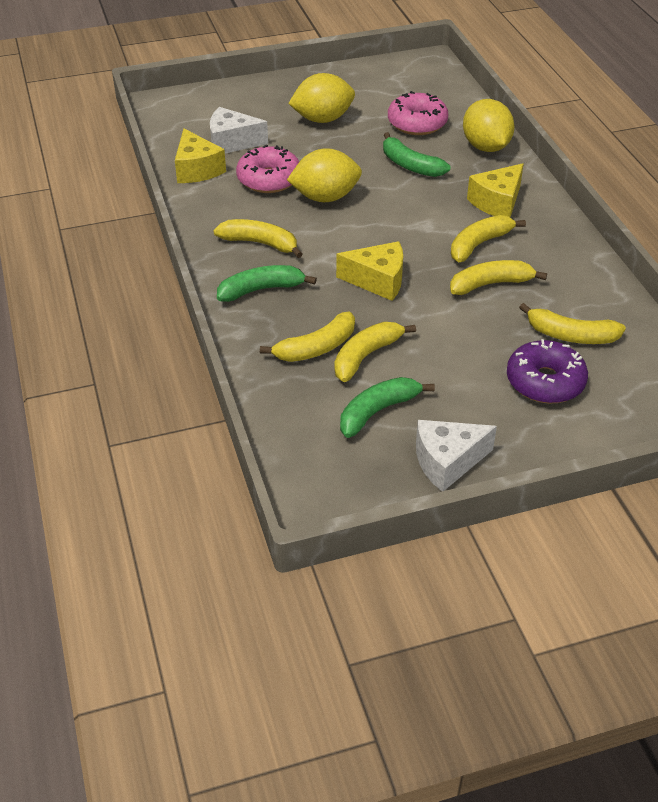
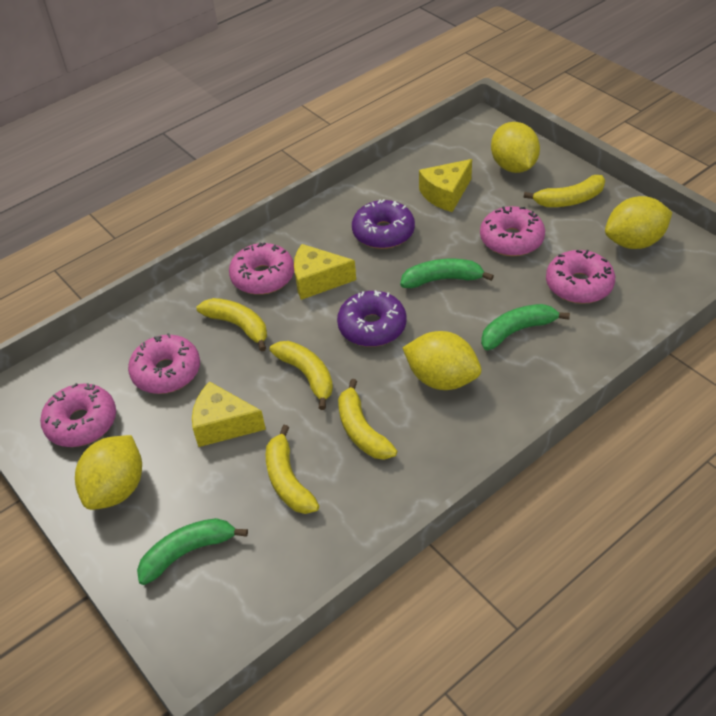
pink donut: [236,145,299,193] [388,91,448,135] = 2 -> [40,383,116,447] [128,333,200,394] [229,242,294,295] [480,206,545,256] [546,250,615,304] = 5
purple donut: [507,339,588,403] = 1 -> [337,290,407,347] [352,199,415,249] = 2
white cheese: [210,107,268,153] [416,420,497,491] = 2 -> none = 0
yellow banana: [213,219,302,258] [260,312,355,362] [334,322,416,382] [450,260,547,295] [451,215,526,262] [519,303,626,344] = 6 -> [196,298,267,352] [266,425,319,514] [270,341,333,410] [338,379,397,460] [524,175,605,207] = 5
yellow lemon: [287,148,362,202] [288,73,355,123] [463,99,515,152] = 3 -> [75,435,142,510] [403,331,481,390] [491,122,540,173] [605,196,673,249] = 4

